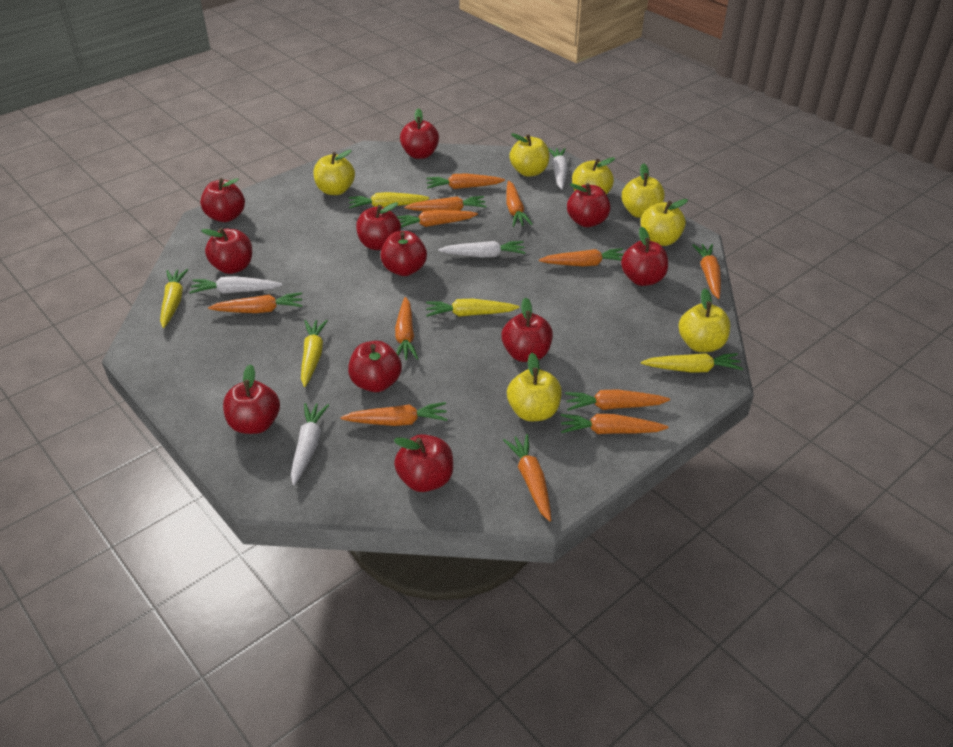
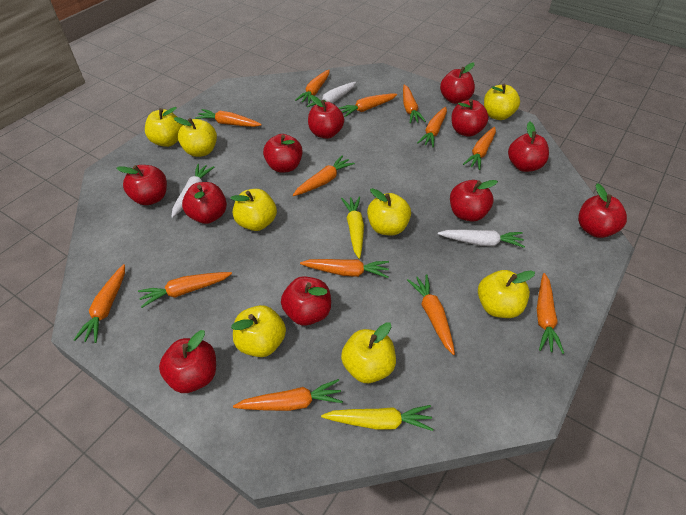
orange carrot: [208,292,303,313] [341,402,447,426] [395,297,418,360] [397,210,478,228] [404,196,487,211] [426,173,505,189] [503,434,551,521] [506,181,533,227] [539,248,623,266] [560,414,668,434] [565,389,670,411] [692,244,721,299] = 12 -> [74,264,125,343] [138,272,232,308] [195,109,262,127] [233,379,343,411] [293,155,355,196] [295,70,330,104] [300,259,389,278] [339,93,397,117] [403,85,426,123] [407,274,455,355] [417,107,447,147] [463,127,496,170] [537,273,564,354] = 13
white carrot: [189,276,282,294] [291,403,329,485] [438,241,525,257] [548,148,568,189] = 4 -> [171,164,214,218] [307,82,356,107] [438,230,525,248] = 3
yellow apple: [313,150,355,195] [507,353,562,421] [509,133,549,177] [572,157,615,195] [622,163,665,218] [640,199,688,246] [678,289,730,352] = 7 -> [145,107,182,147] [174,117,217,157] [230,189,277,231] [231,305,286,357] [341,322,396,383] [367,188,411,235] [478,270,535,318] [484,84,520,120] = 8
yellow carrot: [160,269,188,328] [301,320,328,387] [348,192,430,209] [426,299,519,317] [641,353,743,373] = 5 -> [321,405,433,431] [341,196,364,259] = 2

